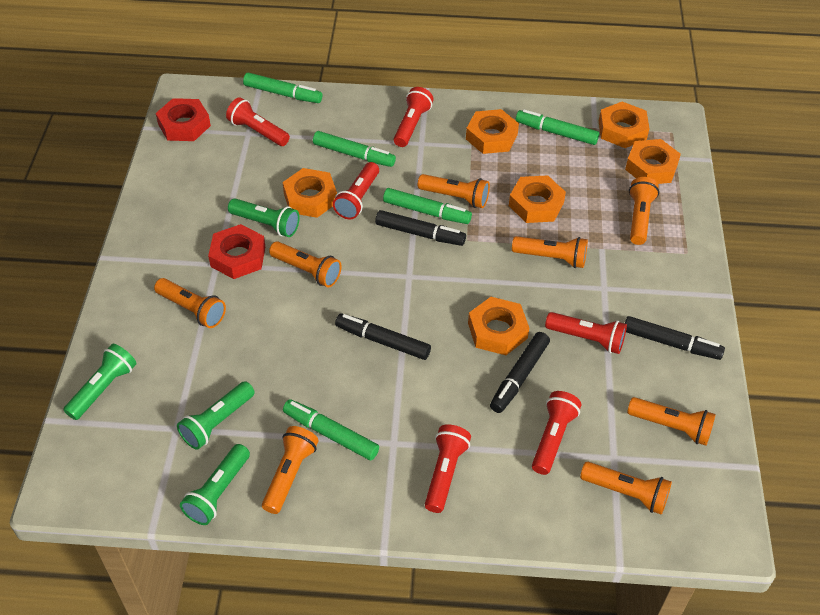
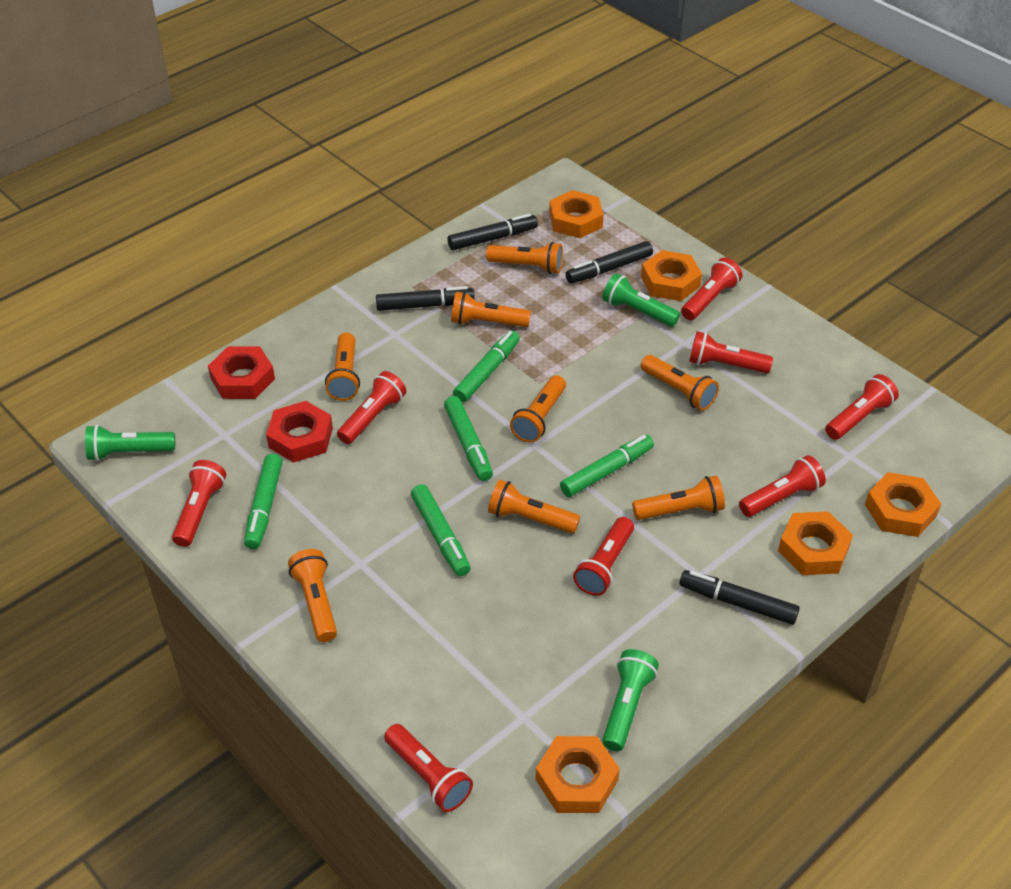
green flashlight: [63,344,136,420] [177,381,255,450] [180,444,250,525] [228,198,299,237] = 4 -> [85,425,175,461] [602,273,680,327] [602,649,659,751] = 3
orange nut: [283,168,337,218] [466,109,519,154] [468,297,529,355] [509,175,566,223] [599,102,650,148] [625,139,681,184] = 6 -> [535,736,620,813] [549,190,603,238] [641,250,702,301] [778,511,853,575] [865,472,941,537] = 5
red flashlight: [226,97,290,146] [333,162,379,219] [394,87,434,147] [425,424,471,513] [532,391,581,475] [545,312,627,354] = 6 -> [172,460,226,547] [337,371,406,444] [384,724,473,812] [573,517,634,596] [681,258,742,320] [689,331,773,373] [739,455,826,517] [825,374,899,440] = 8

